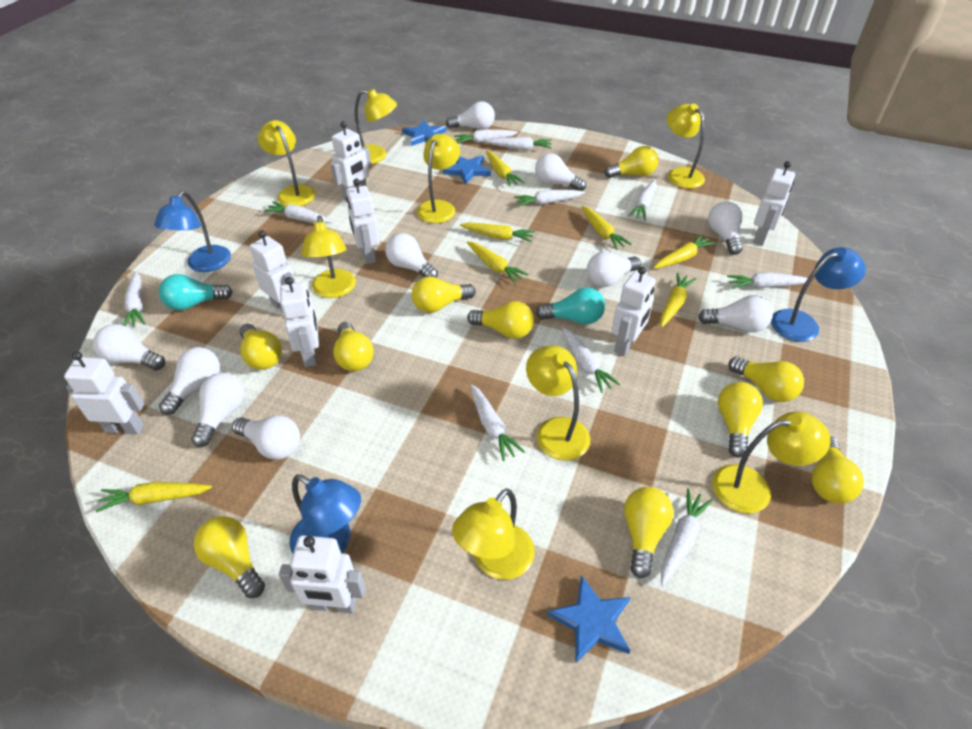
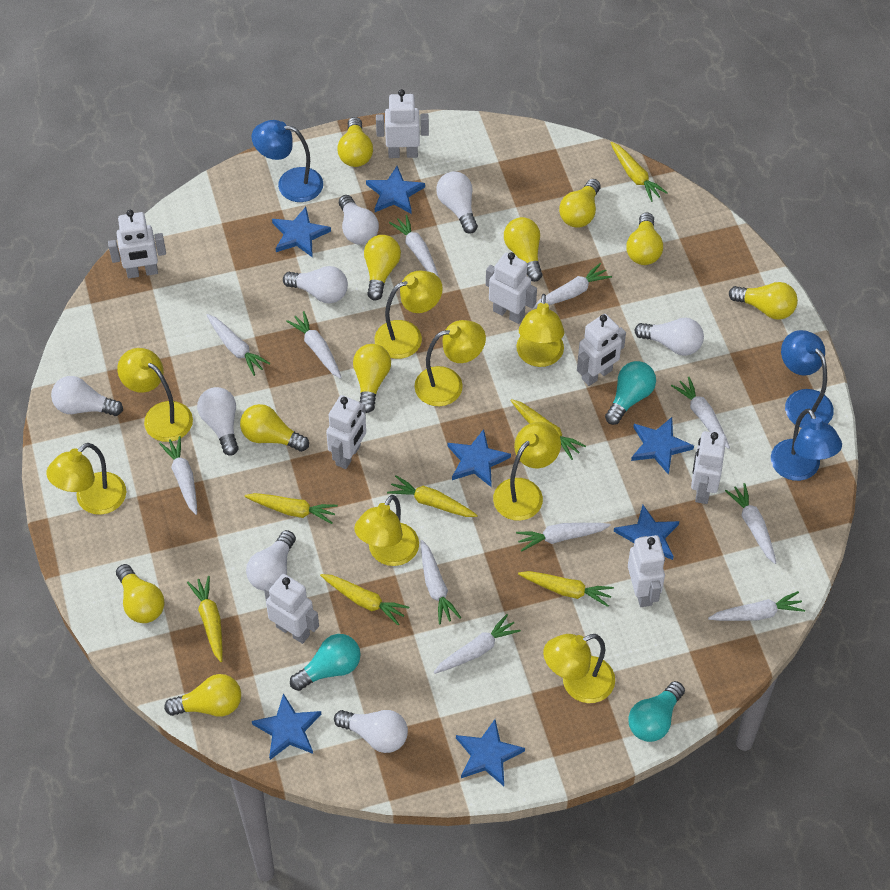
blue star: [402,120,446,146] [443,155,491,185] [547,575,631,663] = 3 -> [252,693,321,760] [272,207,331,258] [366,166,425,214] [448,429,511,487] [456,719,525,786] [614,505,679,560] [631,417,694,475] = 7
turquoise light bulb: [159,274,233,311] [536,287,605,324] = 2 -> [290,634,361,691] [605,361,656,425] [628,681,685,742] = 3
white carrot: [123,272,145,327] [263,201,333,224] [454,129,518,144] [470,384,525,461] [486,137,552,150] [514,190,585,207] [562,327,621,393] [628,180,656,220] [661,489,713,586] [727,272,808,289] = 10 -> [159,436,197,515] [207,314,271,376] [286,311,342,379] [389,215,439,277] [421,540,461,624] [433,614,521,674] [516,523,611,552] [533,263,612,309] [671,377,730,449] [708,591,805,621] [725,483,776,564] = 11
white light bulb: [93,324,165,371] [159,347,220,415] [191,373,244,447] [232,416,300,460] [385,233,438,278] [446,101,495,130] [535,153,586,191] [587,252,641,287] [698,295,773,333] [708,201,743,255] = 10 -> [51,376,123,416] [197,387,239,456] [246,530,296,591] [283,266,348,303] [334,710,408,753] [339,195,379,245] [436,171,478,234] [634,317,704,356] = 8

